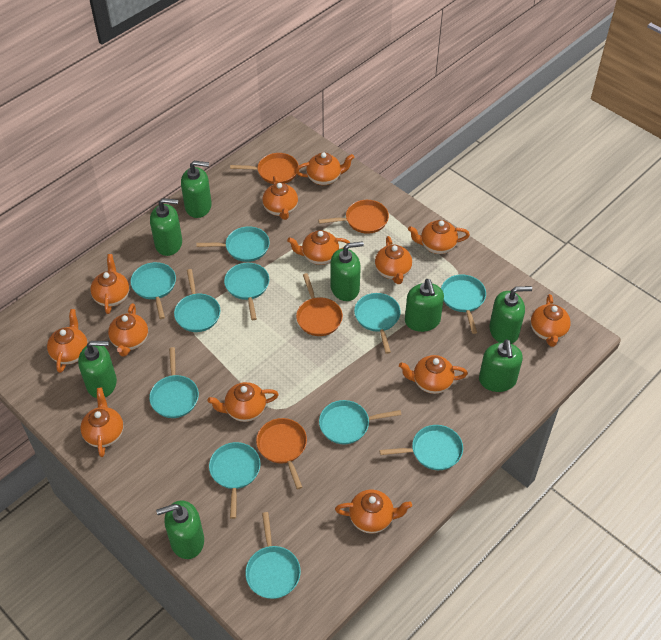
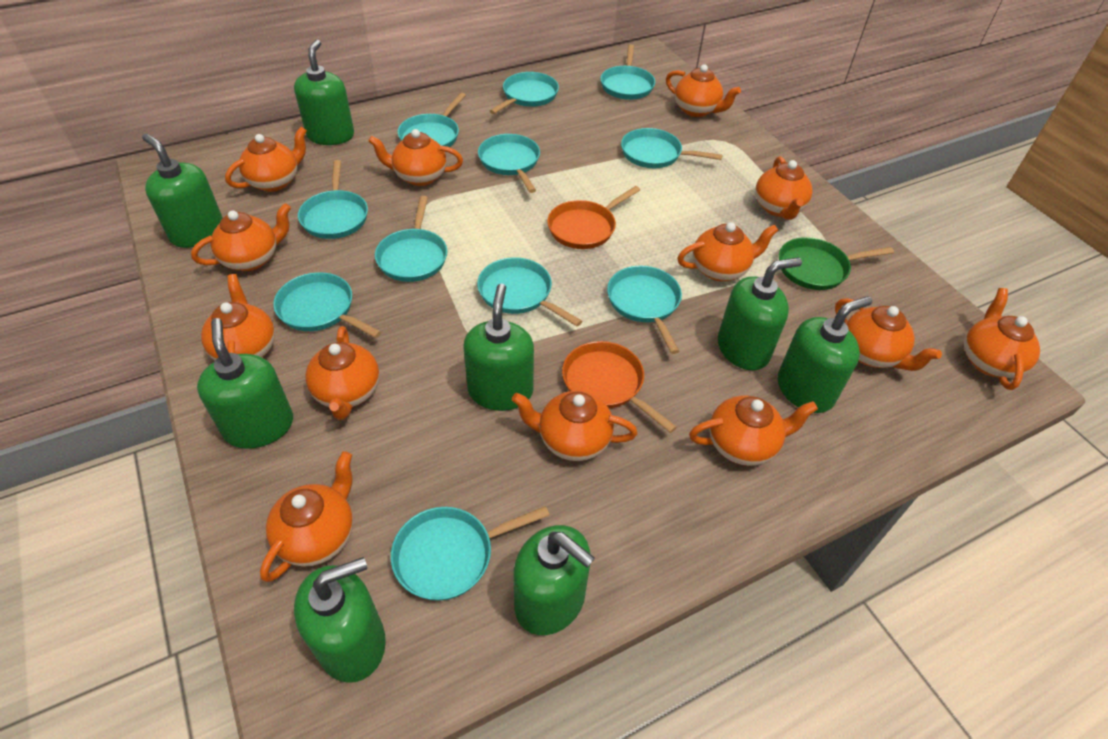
green pan: none = 0 -> [779,237,894,290] = 1
orange pan: [230,153,299,184] [256,418,307,489] [296,273,343,336] [318,200,389,234] = 4 -> [547,186,640,249] [562,341,677,433] = 2

